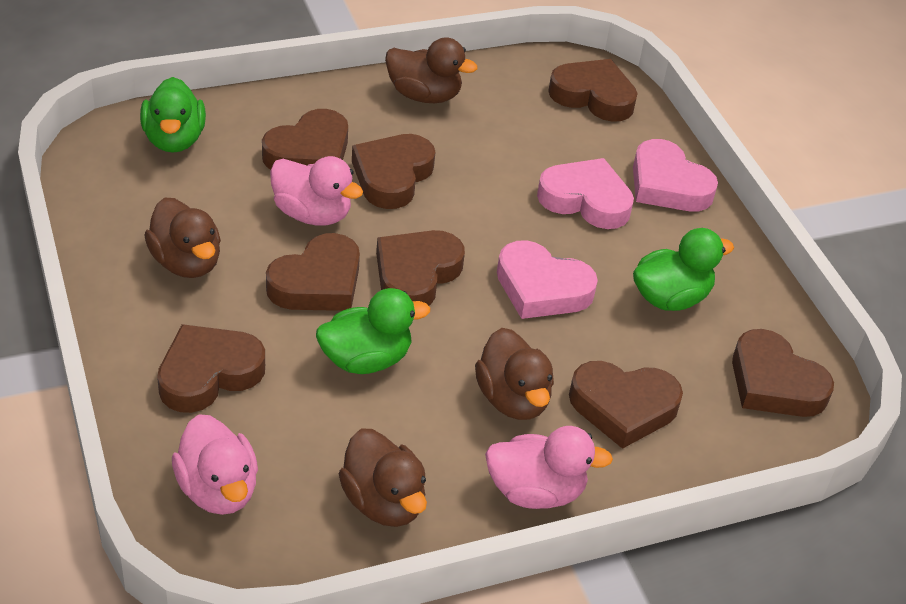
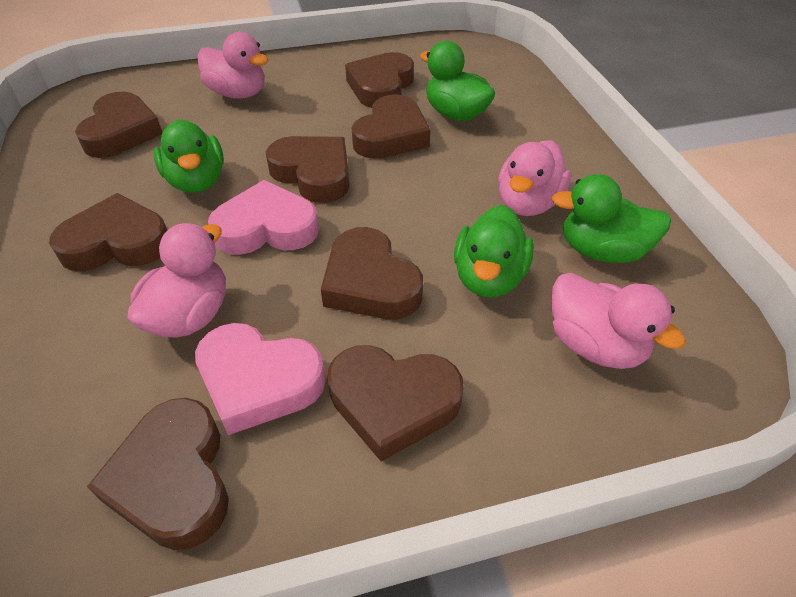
brown duck: [144,197,221,278] [339,429,427,527] [385,38,478,103] [475,328,554,420] = 4 -> none = 0
green duck: [140,77,206,153] [316,288,430,374] [633,228,734,311] = 3 -> [154,119,224,193] [420,41,495,121] [454,205,534,297] [552,174,671,263] = 4
pink duck: [172,414,258,515] [270,156,363,226] [485,426,613,509] = 3 -> [127,223,226,338] [198,32,268,99] [498,140,571,216] [551,273,686,369] = 4
pink heart: [497,240,598,319] [537,158,634,229] [633,139,718,211] = 3 -> [195,323,326,435] [208,180,319,255] = 2

